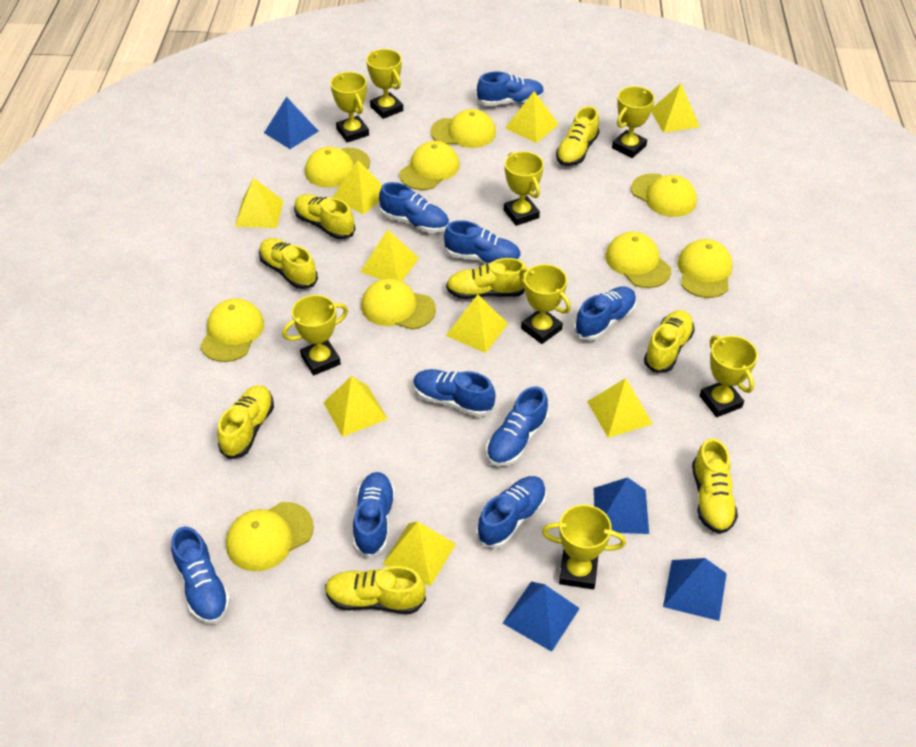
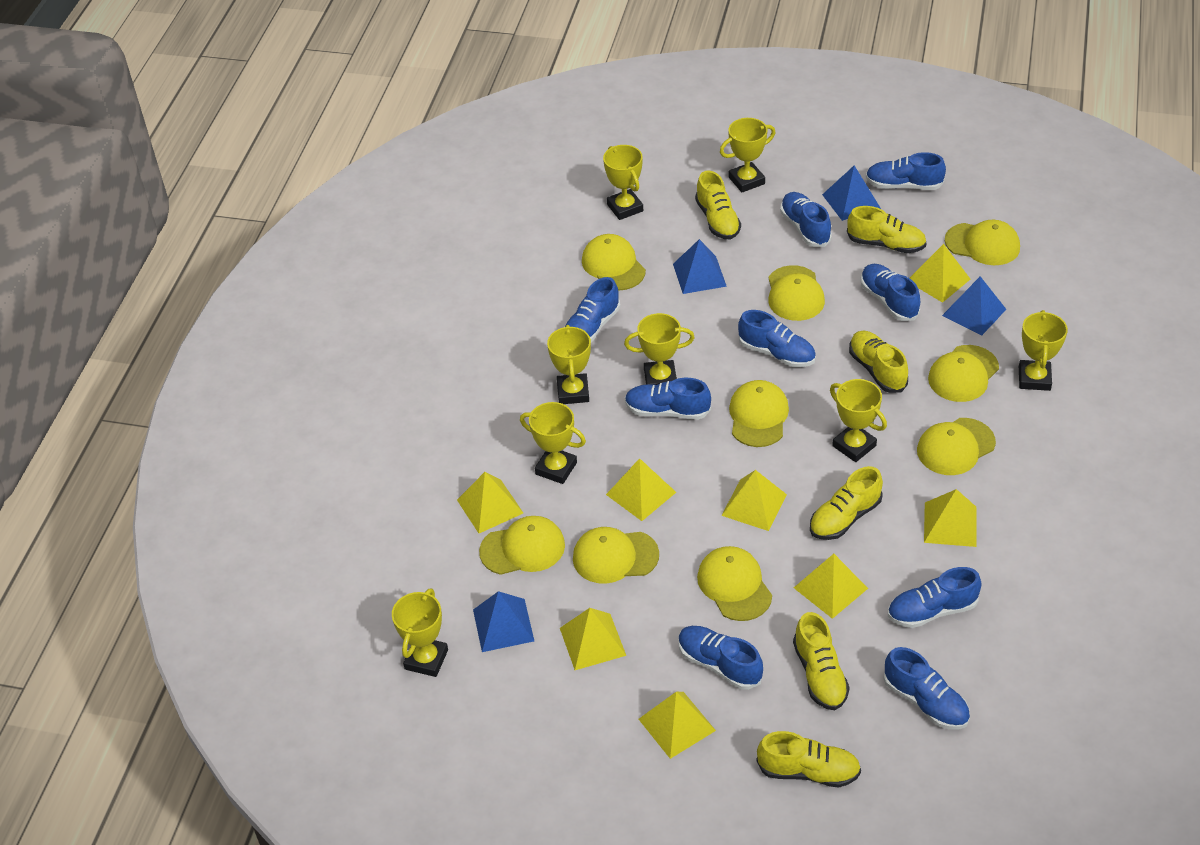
yellow pyramid: [235,178,284,228] [323,376,388,437] [332,160,382,215] [360,229,419,281] [383,521,456,586] [446,294,508,353] [505,91,559,143] [587,378,653,438] [651,83,700,133] = 9 -> [457,472,523,533] [560,608,626,670] [606,458,676,521] [639,692,716,759] [721,470,787,531] [794,554,868,619] [910,244,970,303] [924,489,977,547] = 8
yellow shoe: [217,385,274,459] [259,238,318,289] [294,194,355,239] [325,566,426,614] [446,258,526,299] [556,106,600,166] [644,310,695,373] [692,438,738,534] = 8 -> [695,170,741,240] [757,731,861,787] [793,612,850,710] [810,466,883,540] [847,206,926,253] [849,331,908,393] = 6

